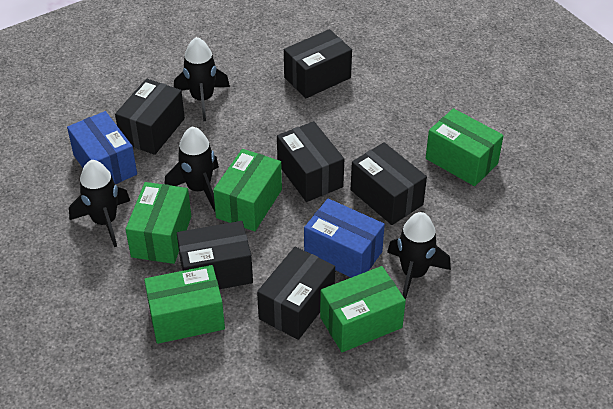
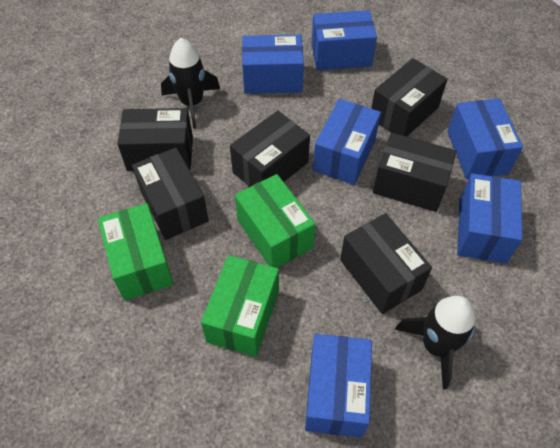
black rocket: [69,160,130,247] [165,126,219,212] [174,37,230,121] [387,212,451,300] = 4 -> [161,38,220,129] [395,296,475,389] = 2
blue box: [67,111,137,184] [304,199,385,278] = 2 -> [242,35,304,94] [305,334,372,438] [312,10,377,71] [313,99,381,185] [447,98,523,180] [457,173,523,263] = 6
green box: [126,182,191,264] [144,265,225,344] [213,149,282,231] [320,266,406,352] [426,108,504,186] = 5 -> [98,203,173,301] [201,255,279,357] [235,174,315,268] = 3

